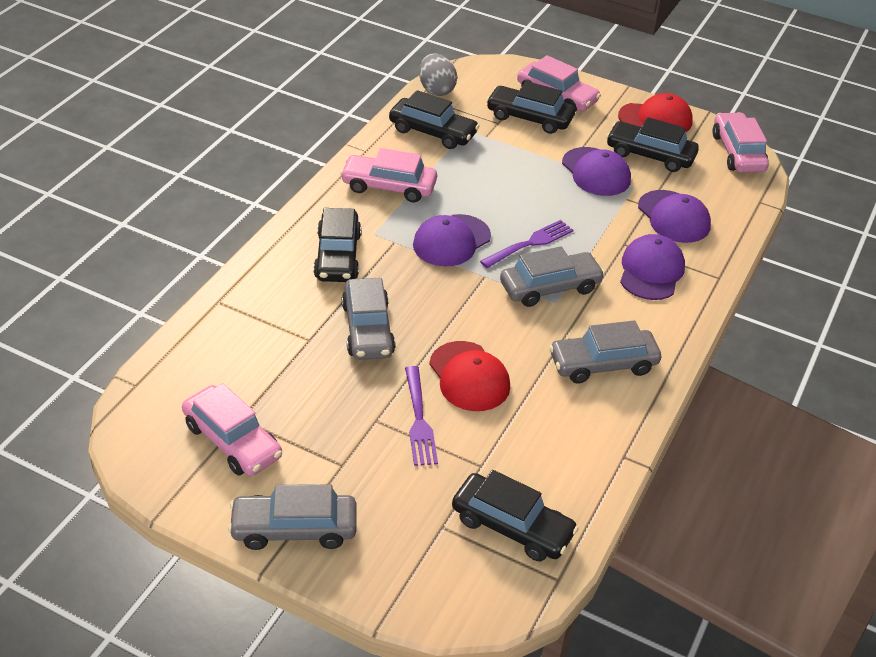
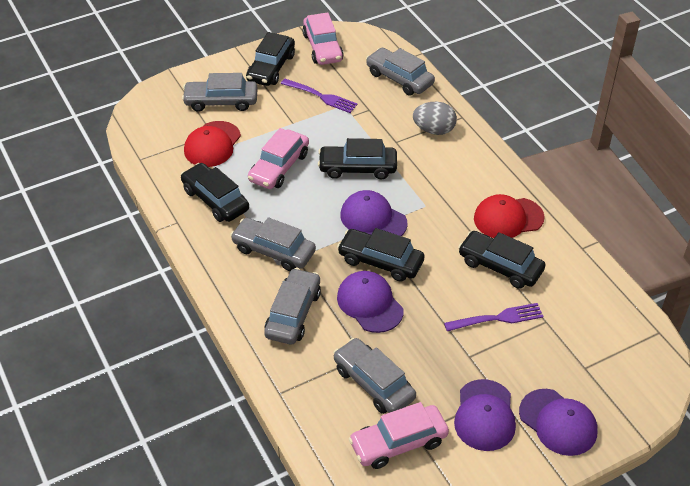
grey car: [228,484,356,550] [342,278,395,360] [500,246,605,307] [549,320,661,384] = 4 -> [182,73,258,112] [230,217,316,271] [264,268,321,344] [333,338,416,414] [366,48,435,96] = 5
pink car: [182,383,282,476] [340,148,437,202] [517,55,601,112] [712,112,769,173] = 4 -> [248,128,309,189] [302,12,344,65] [349,402,449,469] = 3

